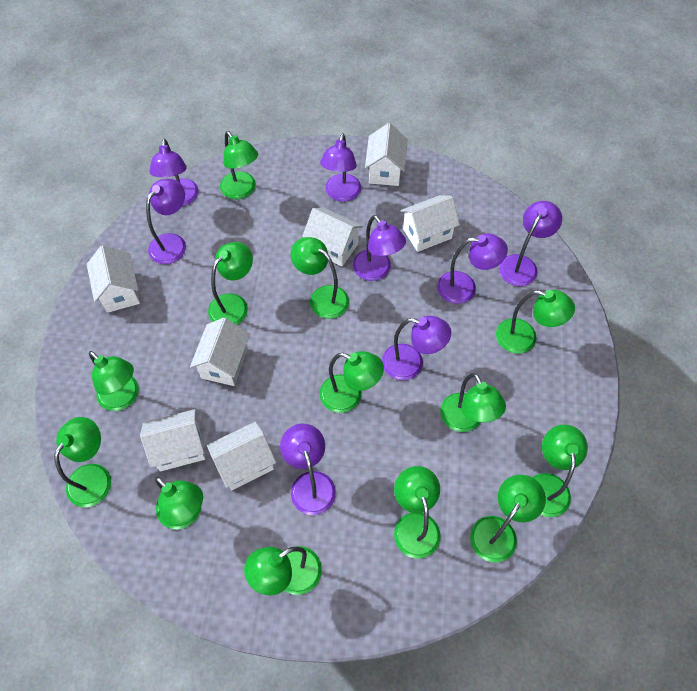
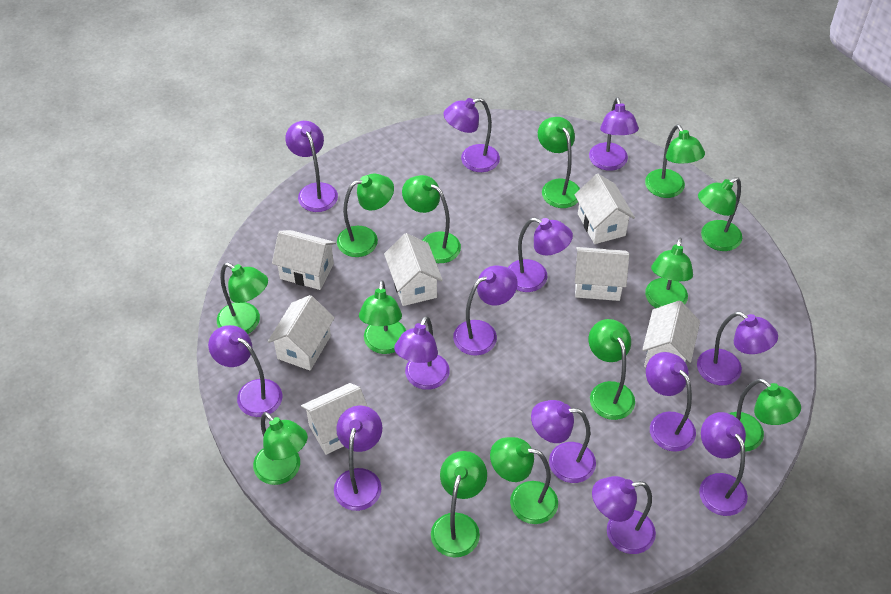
purple lamp: [146,179,186,264] [150,139,199,206] [280,424,336,515] [320,133,361,202] [353,215,406,281] [382,316,451,380] [437,233,508,304] [499,201,562,286] = 8 -> [208,325,282,417] [285,121,338,212] [334,405,382,511] [394,316,450,390] [444,98,500,172] [453,266,518,356] [508,218,573,292] [531,400,596,483] [589,97,639,171] [592,476,656,554] [646,352,696,452] [697,312,778,385] [699,412,748,516] = 13

